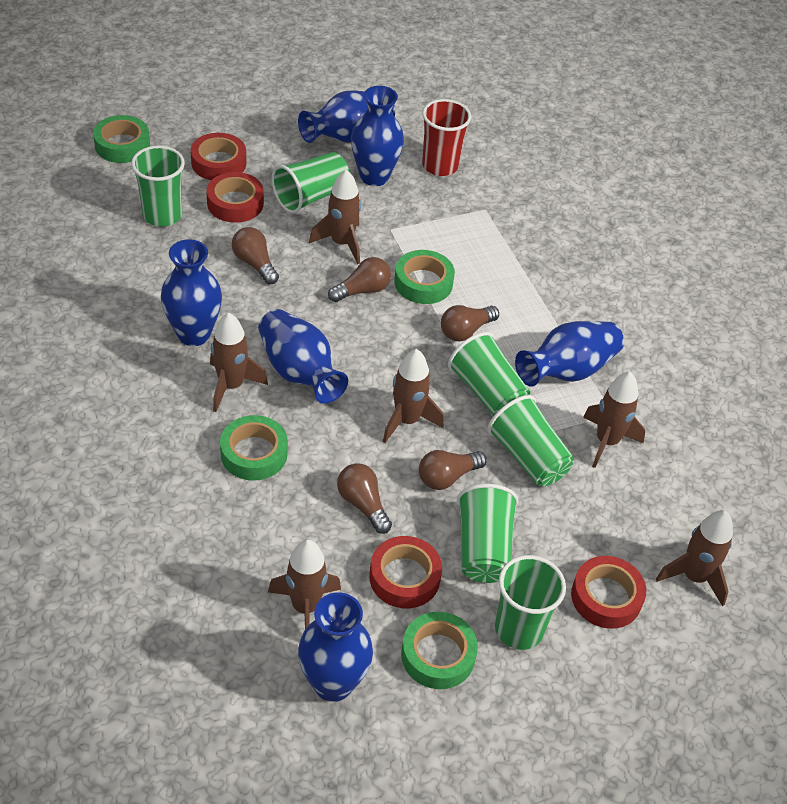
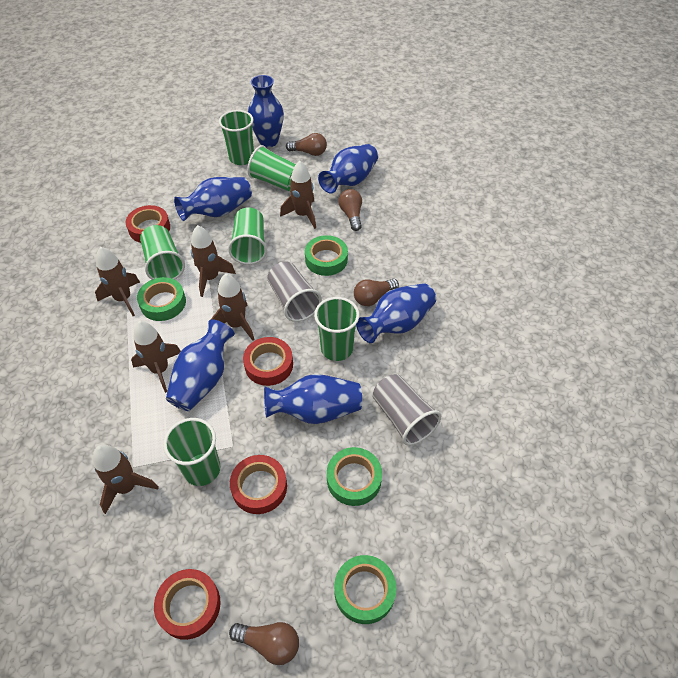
brown light bulb: [232,227,279,284] [328,257,391,302] [337,463,392,534] [419,450,487,490] [441,305,499,341] = 5 -> [229,622,299,665] [286,133,327,156] [338,189,362,231] [354,279,399,306] = 4
grey cup: none = 0 -> [267,261,322,322] [373,374,441,446] = 2
red cup: [422,99,471,176] = 1 -> none = 0

